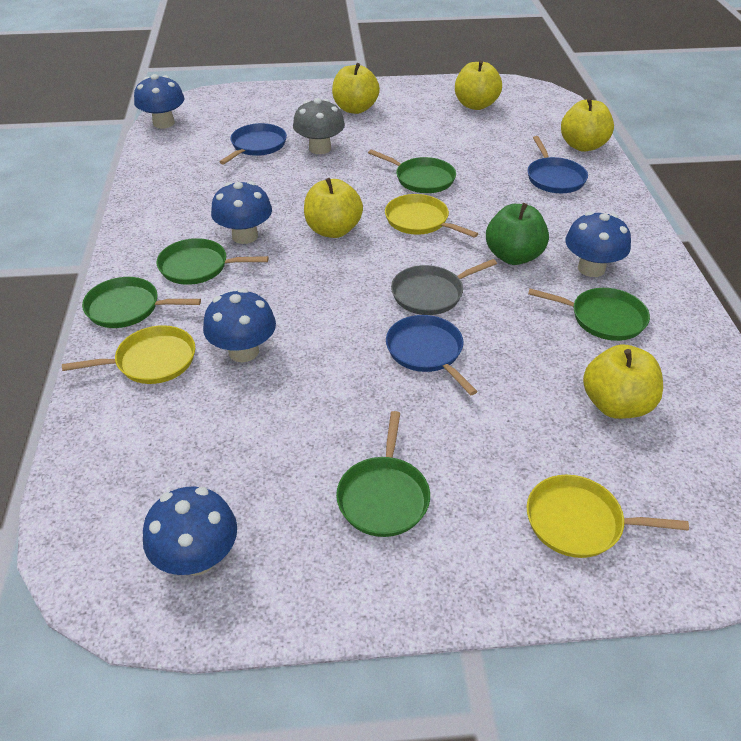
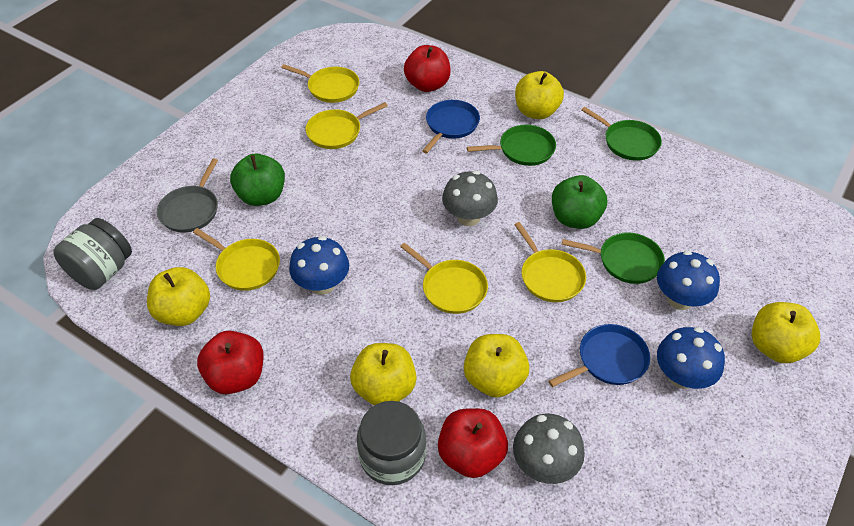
blue mushroom: [134,74,185,129] [143,487,237,576] [203,289,276,362] [211,181,272,244] [565,211,631,277] = 5 -> [289,236,349,295] [657,250,720,310] [657,327,725,389] = 3
blue pan: [219,123,287,164] [386,315,478,395] [527,136,588,193] = 3 -> [422,100,480,153] [548,324,650,387] = 2
green apple: [486,203,549,265] = 1 -> [230,154,285,206] [552,175,607,229] = 2
green pan: [82,277,201,328] [157,238,269,285] [336,411,430,537] [368,149,456,193] [528,288,650,341] = 5 -> [467,125,556,166] [562,232,665,284] [581,107,662,161] = 3
grey jar: none = 0 -> [54,218,132,290] [357,401,426,485] = 2
grey mushroom: [293,98,345,154] = 1 -> [442,171,498,226] [513,414,585,484] = 2
red apple: none = 0 -> [197,331,264,394] [404,45,451,92] [438,408,508,478] = 3
yellow pan: [62,325,195,384] [385,194,478,238] [526,475,689,558] = 3 -> [193,228,280,291] [281,64,360,103] [306,102,388,149] [400,243,488,314] [514,222,586,302] = 5

